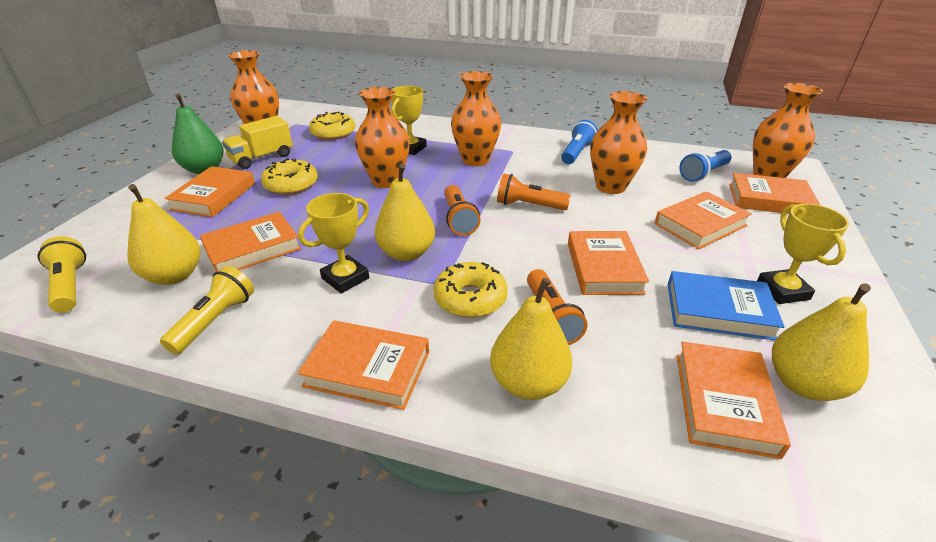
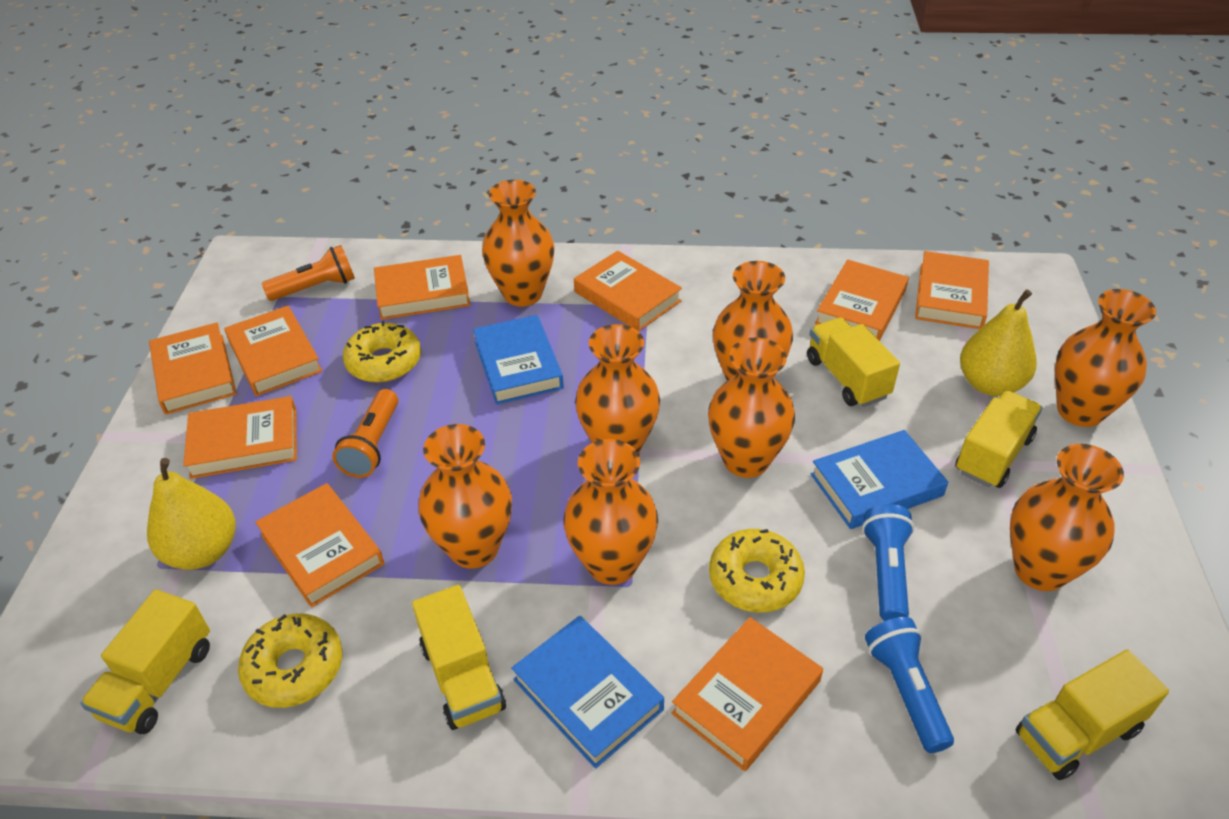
blue book: [668,271,784,340] = 1 -> [473,315,564,405] [511,616,664,769] [811,430,948,529] = 3
green pear: [172,93,224,174] = 1 -> none = 0
orange book: [165,166,255,217] [200,212,301,272] [298,320,429,410] [568,231,649,295] [655,191,752,249] [677,342,791,459] [729,173,820,214] = 7 -> [149,323,237,415] [183,396,297,479] [224,306,322,396] [255,483,384,608] [374,255,470,320] [574,251,682,331] [671,617,823,771] [815,260,909,341] [915,251,989,329] = 9
orange flashlight: [444,185,480,236] [497,173,571,210] [527,269,588,345] = 3 -> [262,245,355,301] [332,389,398,478] = 2
orange vase: [228,50,279,124] [355,87,410,188] [451,71,501,166] [590,91,647,194] [753,83,823,178] = 5 -> [418,424,512,569] [482,180,554,307] [563,439,658,585] [575,324,660,454] [708,337,795,478] [713,261,793,381] [1010,444,1124,591] [1055,289,1156,427] = 8
yellow flashlight: [37,237,86,313] [160,266,254,354] = 2 -> none = 0
yellow pear: [127,184,200,285] [375,164,435,261] [490,278,572,400] [772,283,871,401] = 4 -> [147,458,236,570] [960,289,1037,396] = 2
yellow trophy: [298,193,369,293] [391,86,427,155] [757,204,849,304] = 3 -> none = 0
yellow truck: [222,116,293,169] = 1 -> [80,589,210,734] [412,585,506,730] [807,317,900,407] [955,390,1042,488] [1016,649,1169,780] = 5

